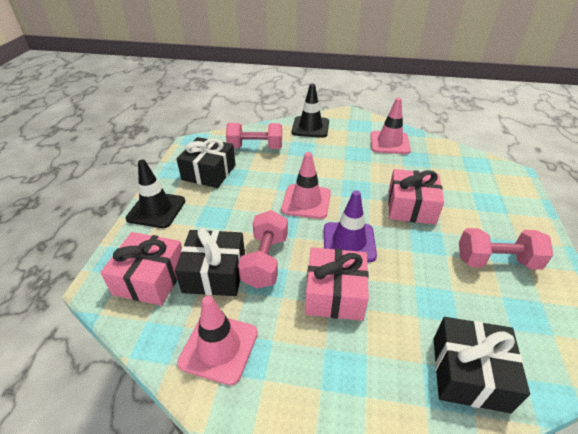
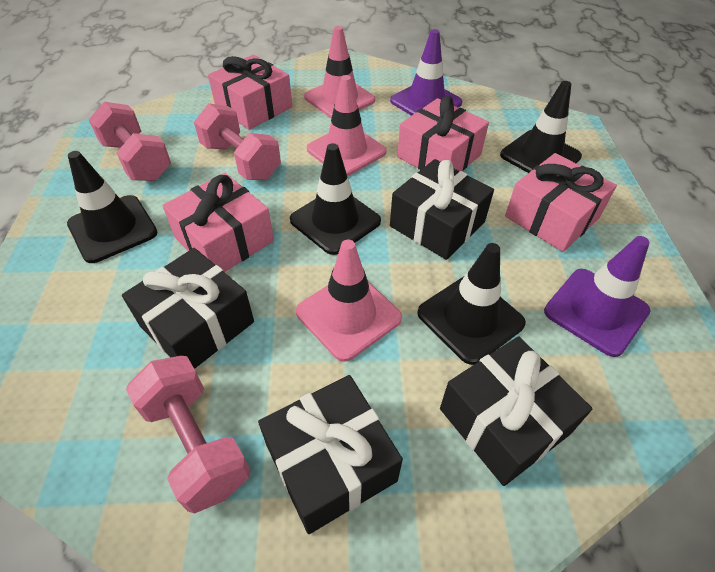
black gift: [175,228,245,296] [176,137,236,188] [434,317,530,413] = 3 -> [122,248,254,369] [258,375,403,534] [390,159,494,260] [440,336,592,486] = 4
black traffic cone: [126,160,185,228] [292,83,329,138] = 2 -> [67,151,158,263] [290,143,381,255] [417,243,526,365] [500,81,582,173] = 4
pink gift: [100,232,182,306] [305,247,369,321] [388,169,444,225] = 3 -> [162,173,274,272] [208,55,292,130] [397,96,489,171] [505,153,617,252] = 4
purple traffic cone: [324,190,377,262] = 1 -> [390,29,462,116] [544,236,651,357] = 2

